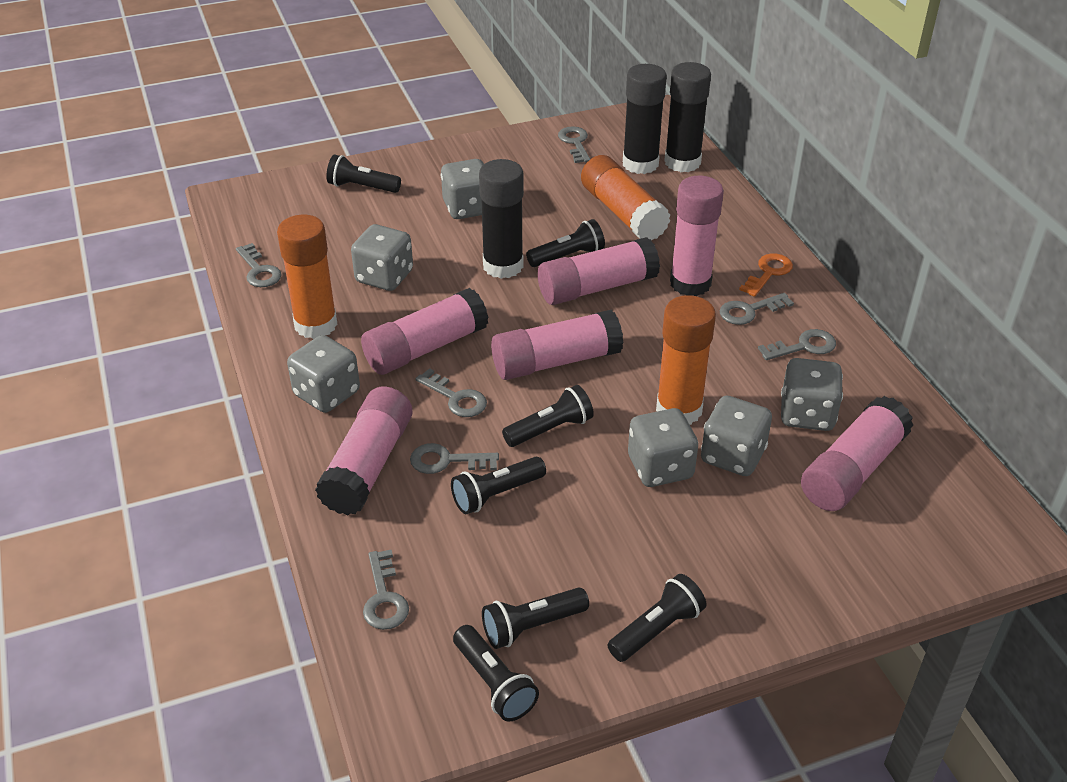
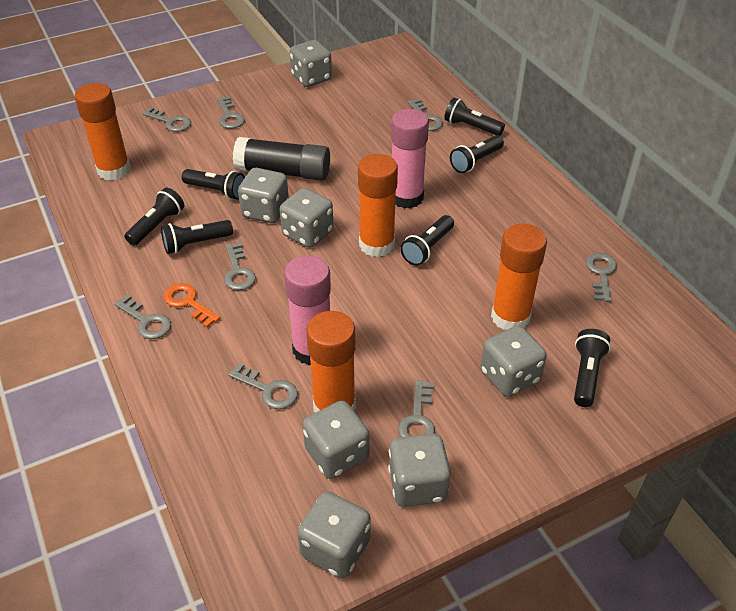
black glue stick: [479,159,524,279] [623,64,667,174] [664,62,711,172] = 3 -> [233,137,330,181] = 1
grey dice: [287,335,360,413] [351,224,413,291] [441,159,484,219] [628,408,698,487] [701,396,772,476] [781,358,843,431] = 6 -> [238,168,289,223] [280,188,334,248] [290,40,332,87] [297,492,371,578] [303,400,369,479] [388,434,451,507] [480,325,547,397] = 7
grey key: [236,243,282,287] [363,550,409,630] [410,443,499,474] [416,368,487,417] [558,126,590,163] [720,293,794,325] [758,329,836,360] = 7 -> [114,294,171,339] [142,107,191,132] [217,96,245,129] [224,242,256,290] [228,363,298,409] [398,380,435,437] [408,98,443,131] [585,253,617,302] = 8
orange glue stick: [277,215,338,339] [581,155,670,241] [656,295,716,425] = 3 -> [74,83,130,181] [306,311,356,413] [358,154,398,257] [491,224,547,330] = 4
pink glue stick: [315,387,412,515] [361,288,488,375] [491,309,624,380] [538,237,660,305] [670,176,724,296] [801,396,913,511] = 6 -> [284,255,331,365] [391,109,429,208] = 2

